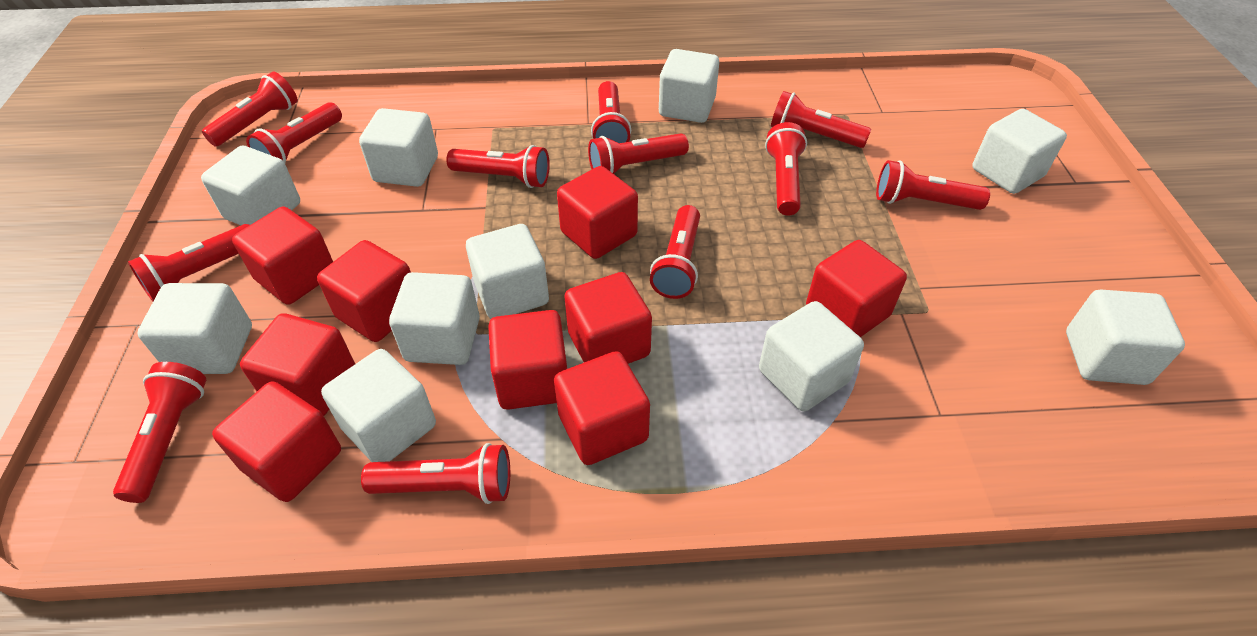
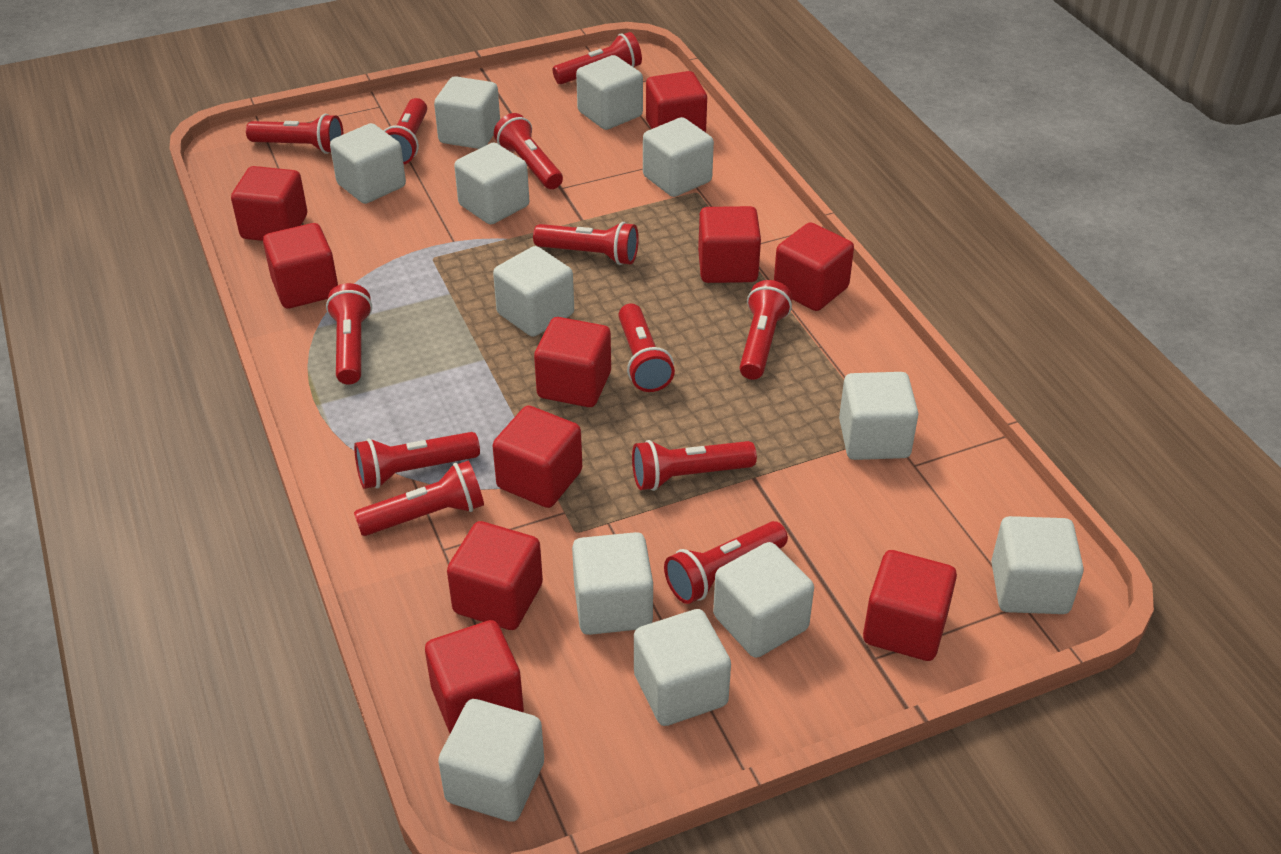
red cube: [212,381,341,502] [232,206,333,305] [240,313,355,416] [317,240,411,342] [488,310,567,410] [554,351,650,465] [557,166,638,259] [564,272,652,364] [806,240,907,337] = 9 -> [231,166,307,241] [263,223,338,308] [425,620,524,733] [447,521,543,630] [492,406,582,508] [534,317,611,407] [646,71,707,132] [698,206,761,283] [774,222,854,311] [863,550,957,661] = 10
white cube: [137,283,252,374] [201,146,300,225] [321,349,436,462] [359,108,438,187] [389,272,480,365] [466,224,549,319] [659,49,719,123] [759,301,864,411] [972,109,1067,194] [1066,289,1185,385] = 10 -> [330,123,406,204] [434,76,500,149] [438,699,544,822] [454,143,529,224] [493,246,574,337] [572,532,653,635] [576,55,643,130] [634,609,731,726] [643,117,714,197] [713,542,814,658] [839,372,919,460] [991,516,1084,614] = 12

